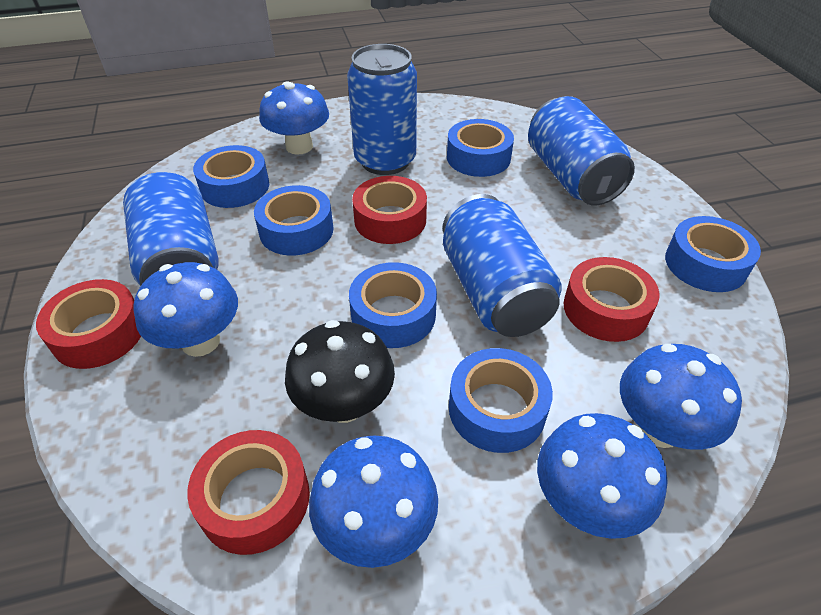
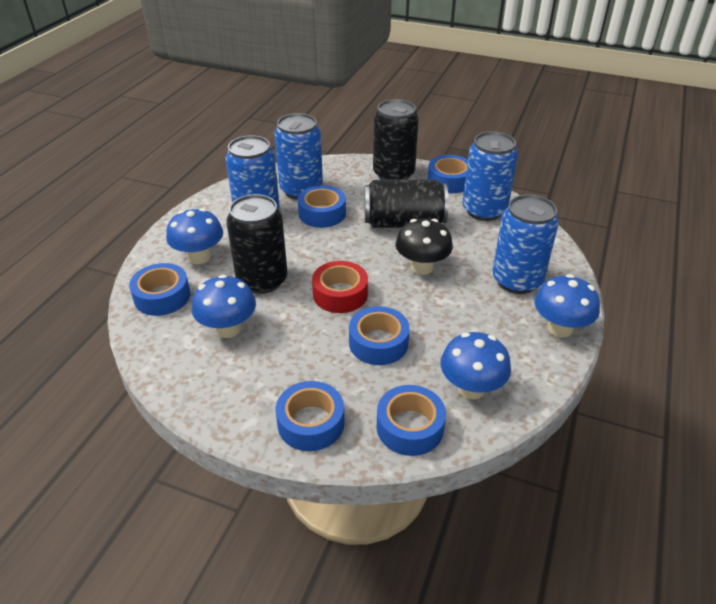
black can: none = 0 -> [226,194,288,294] [364,179,448,228] [373,99,419,180] = 3
blue mushroom: [133,262,238,357] [259,81,329,155] [309,435,438,568] [537,413,667,539] [620,344,742,450] = 5 -> [166,208,223,264] [192,275,256,338] [441,332,511,400] [534,274,600,338] = 4
red tape: [36,279,141,369] [187,430,310,555] [352,176,427,244] [564,257,659,342] = 4 -> [312,261,368,313] = 1

